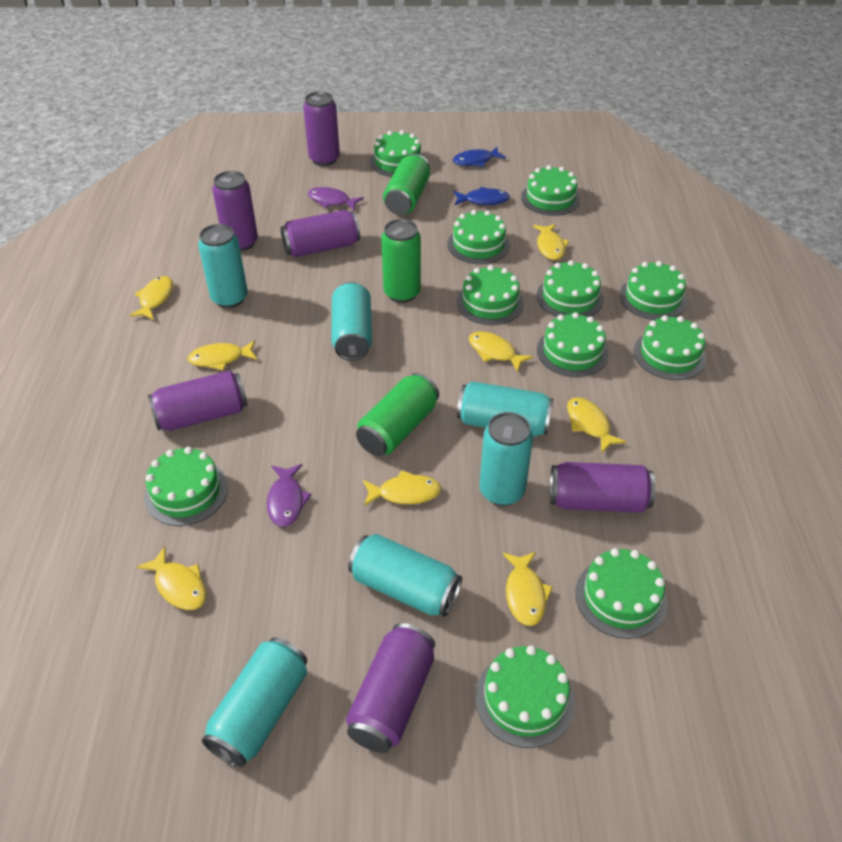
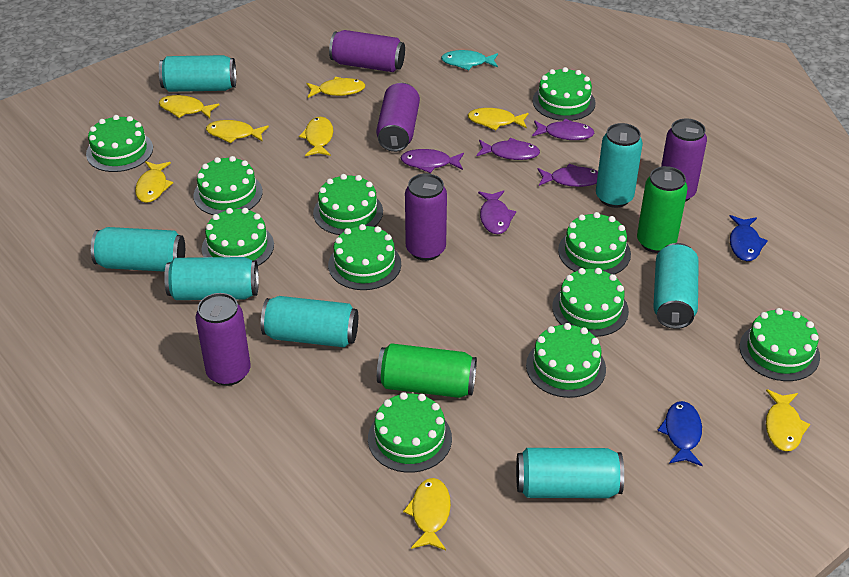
green can: [356,373,439,456] [381,219,421,303] [383,153,430,215] = 3 -> [377,343,477,398] [637,166,688,253] = 2
purple can: [148,371,248,431] [212,171,258,251] [281,210,360,257] [303,91,340,166] [346,623,435,753] [550,462,655,513] = 6 -> [195,293,250,386] [329,30,405,72] [376,83,420,152] [405,173,447,261] [661,118,707,202] = 5
purple fish: [267,464,312,527] [308,187,364,210] = 2 -> [401,149,464,173] [477,138,540,160] [478,190,516,234] [532,119,594,140] [538,164,598,187] = 5
turquoise can: [198,224,248,308] [202,637,307,768] [331,282,372,361] [348,534,462,617] [457,381,554,436] [479,412,533,506] = 6 -> [91,227,185,272] [159,55,236,92] [164,257,259,300] [261,296,358,348] [516,448,624,498] [596,123,643,208] [653,243,699,329] = 7
turquoise fish: none = 0 -> [441,50,498,70] = 1

